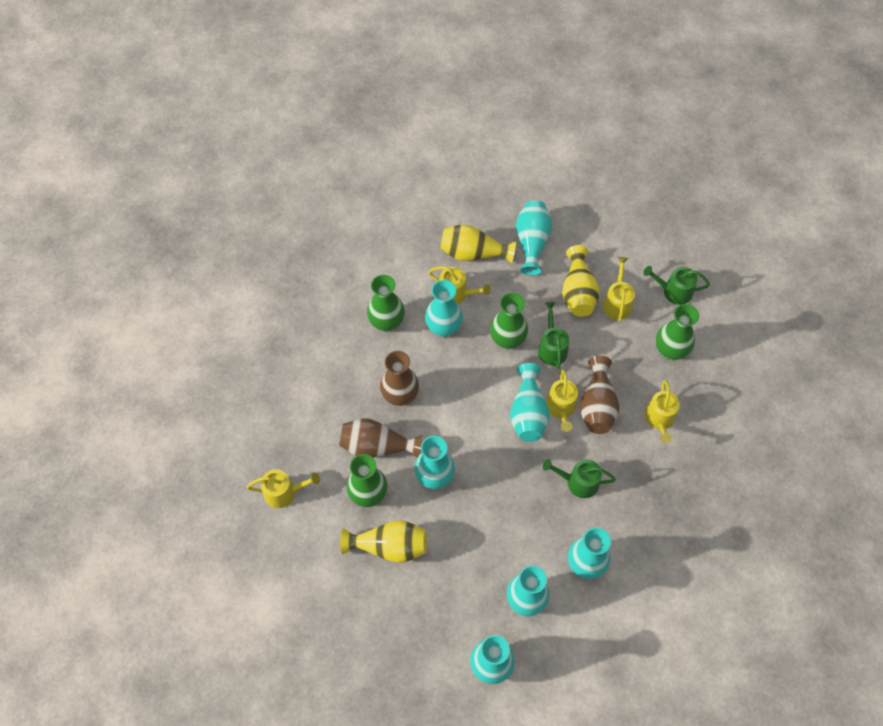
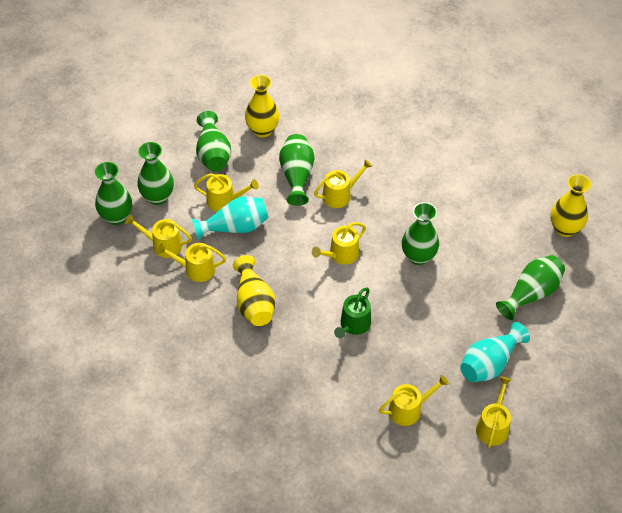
brown vase: [339,418,422,458] [380,351,419,406] [580,356,620,434] = 3 -> none = 0
green vase: [346,454,388,507] [367,275,405,332] [490,293,528,349] [656,304,699,360] = 4 -> [95,162,132,225] [137,142,174,205] [196,111,231,171] [279,134,314,206] [402,202,439,265] [496,255,565,320] = 6
green watering can: [538,302,569,369] [543,459,616,498] [643,266,710,305] = 3 -> [334,288,371,339] = 1
turquoise vase: [414,436,455,489] [425,280,463,337] [470,635,515,684] [507,565,550,616] [510,363,550,442] [516,200,552,275] [568,527,611,579] = 7 -> [192,196,269,240] [460,322,530,382] = 2
yellow watering can: [247,469,320,508] [428,266,491,304] [546,369,578,432] [603,257,635,322] [644,380,680,443] = 5 -> [125,215,192,258] [157,243,226,282] [194,173,259,212] [312,222,366,265] [314,159,372,208] [379,375,449,426] [476,377,511,448] = 7

